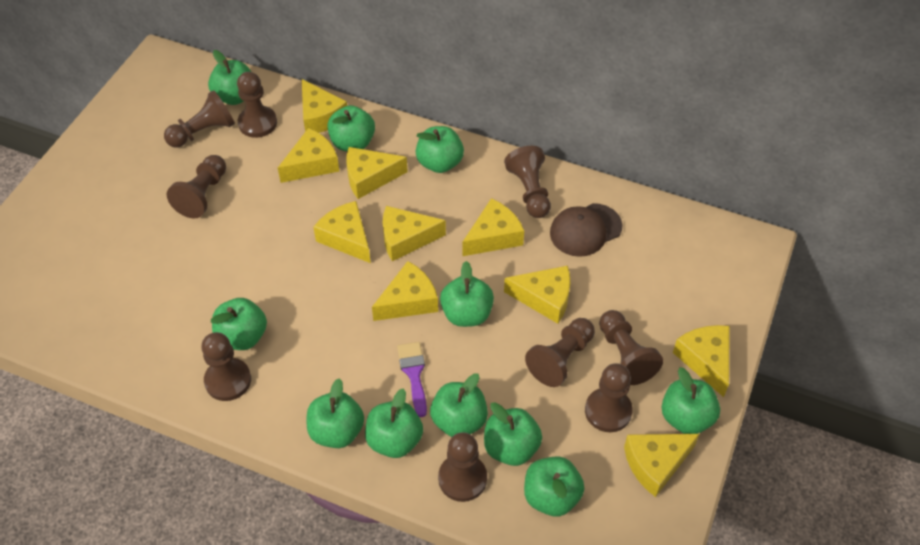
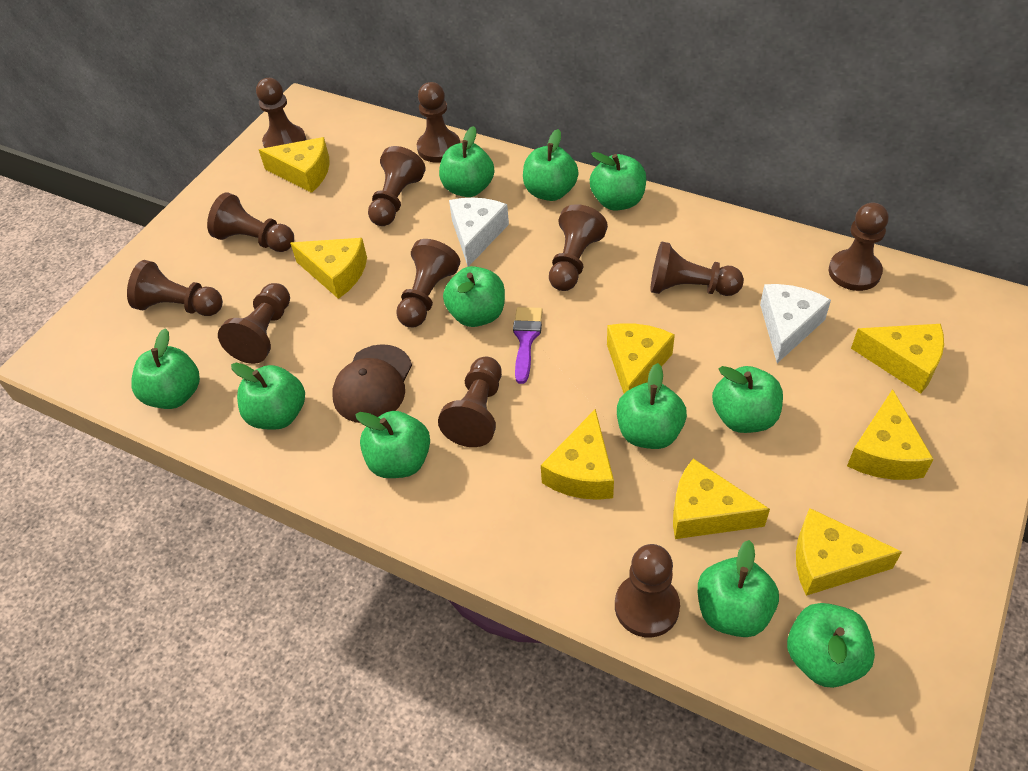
brown pawn: [164,90,235,148] [167,155,226,218] [201,332,251,401] [237,72,277,138] [438,432,487,502] [504,146,551,218] [525,318,595,387] [585,363,633,432] [599,310,663,385] = 9 -> [127,260,223,316] [207,192,294,252] [218,283,290,364] [256,78,306,148] [368,146,426,226] [396,239,460,328] [417,82,460,163] [438,357,502,447] [549,204,608,291] [615,544,680,637] [650,242,744,296] [829,203,889,291] = 12
white cheese: none = 0 -> [449,198,509,267] [760,284,831,363] = 2
yellow cheese: [278,128,339,183] [302,79,347,133] [313,201,371,263] [346,147,408,199] [372,261,438,321] [383,206,446,261] [462,198,524,256] [504,266,570,324] [624,434,700,497] [673,325,730,397] = 10 -> [259,137,330,193] [290,238,367,299] [541,409,614,500] [607,323,675,393] [673,459,770,539] [796,508,902,596] [847,389,934,480] [851,324,944,394] = 8

